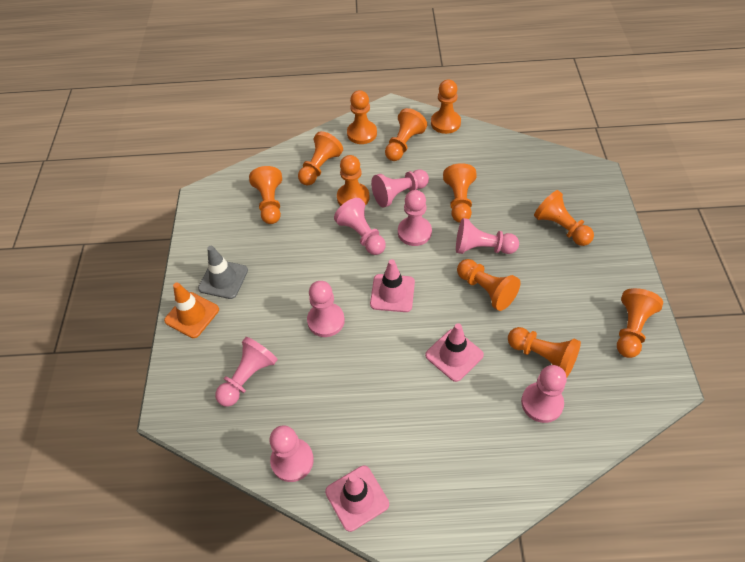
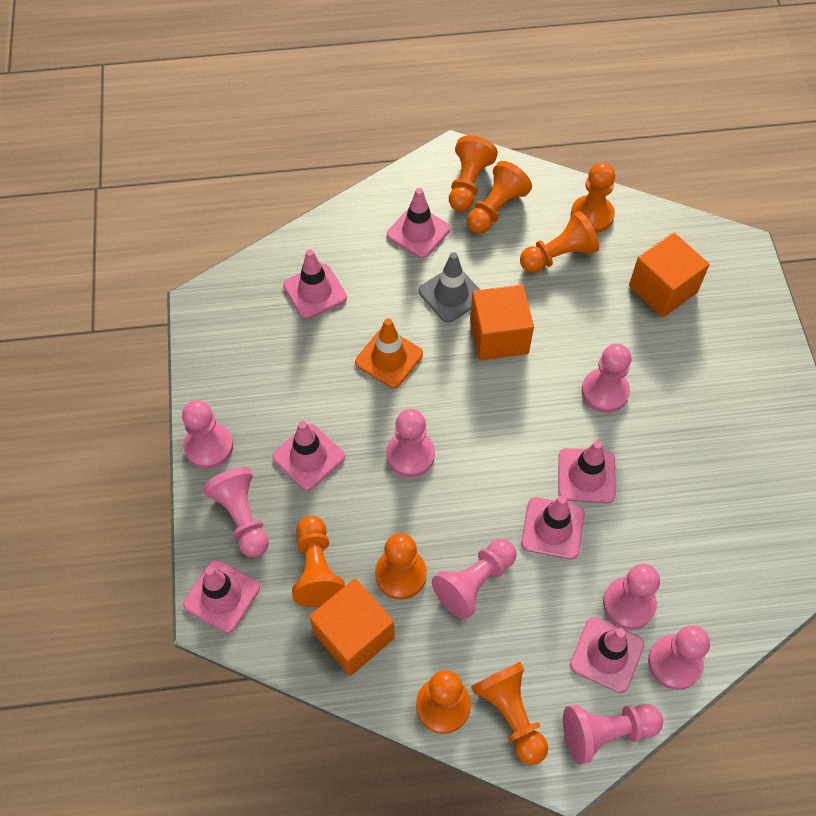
orange cube: none = 0 -> [309,578,395,676] [470,284,534,361] [629,232,710,317] = 3
orange pawn: [249,166,282,224] [298,131,343,185] [337,155,369,206] [347,90,377,144] [385,108,427,161] [431,80,461,134] [443,163,477,223] [457,259,520,311] [508,327,581,378] [534,190,594,246] [617,288,663,358] = 11 -> [292,516,345,607] [375,533,427,600] [416,670,471,734] [449,135,498,212] [467,161,532,234] [471,662,548,765] [520,211,599,273] [571,162,615,233] = 8
pink traffic cone: [325,466,389,532] [370,259,415,312] [425,323,484,382] = 3 -> [183,560,260,633] [272,421,345,490] [283,249,347,319] [387,188,450,258] [521,496,585,560] [558,441,616,504] [570,617,644,693] = 7

